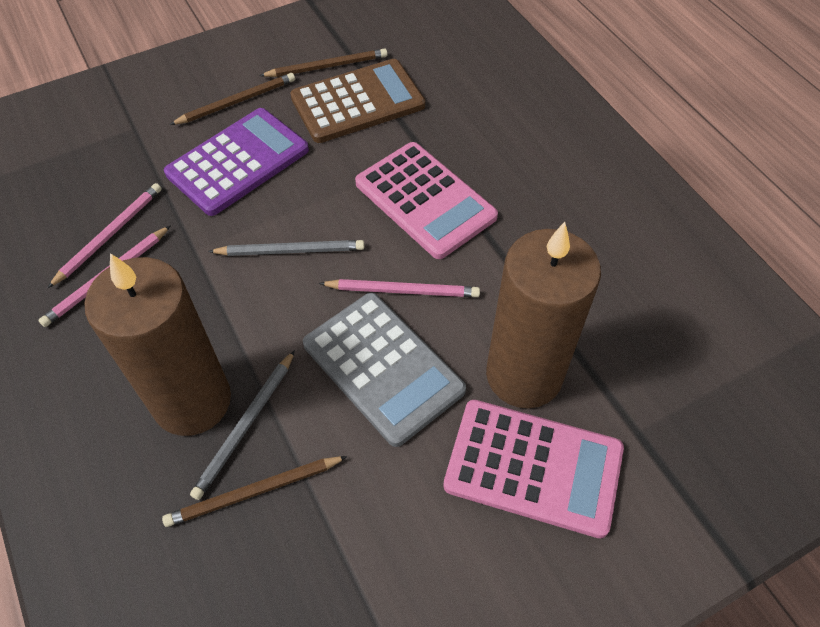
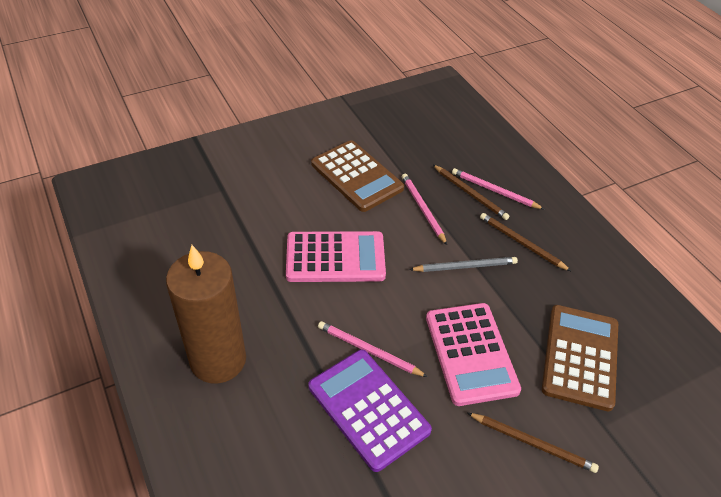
brown calculator: [290,59,425,143] = 1 -> [311,140,404,212] [542,305,618,411] = 2
brown candle: [85,253,231,436] [486,222,601,408] = 2 -> [166,245,246,384] = 1
grey calculator: [303,293,466,447] = 1 -> none = 0
grey pencil: [190,350,295,500] [208,240,364,256] = 2 -> [409,257,518,272] = 1

